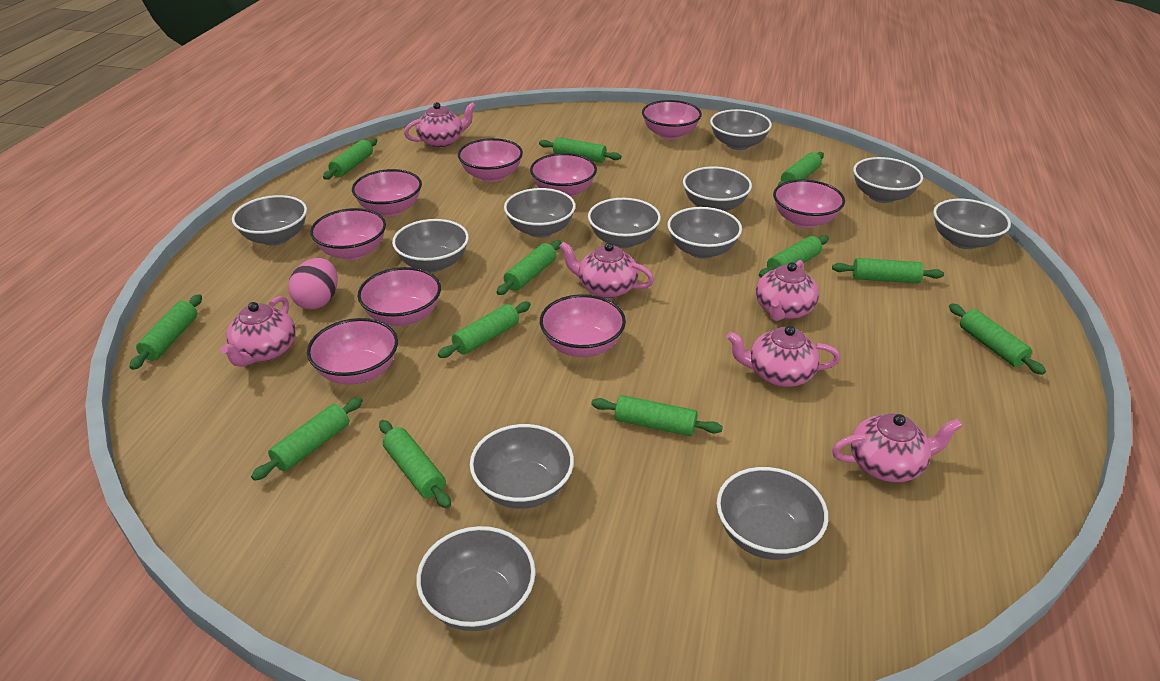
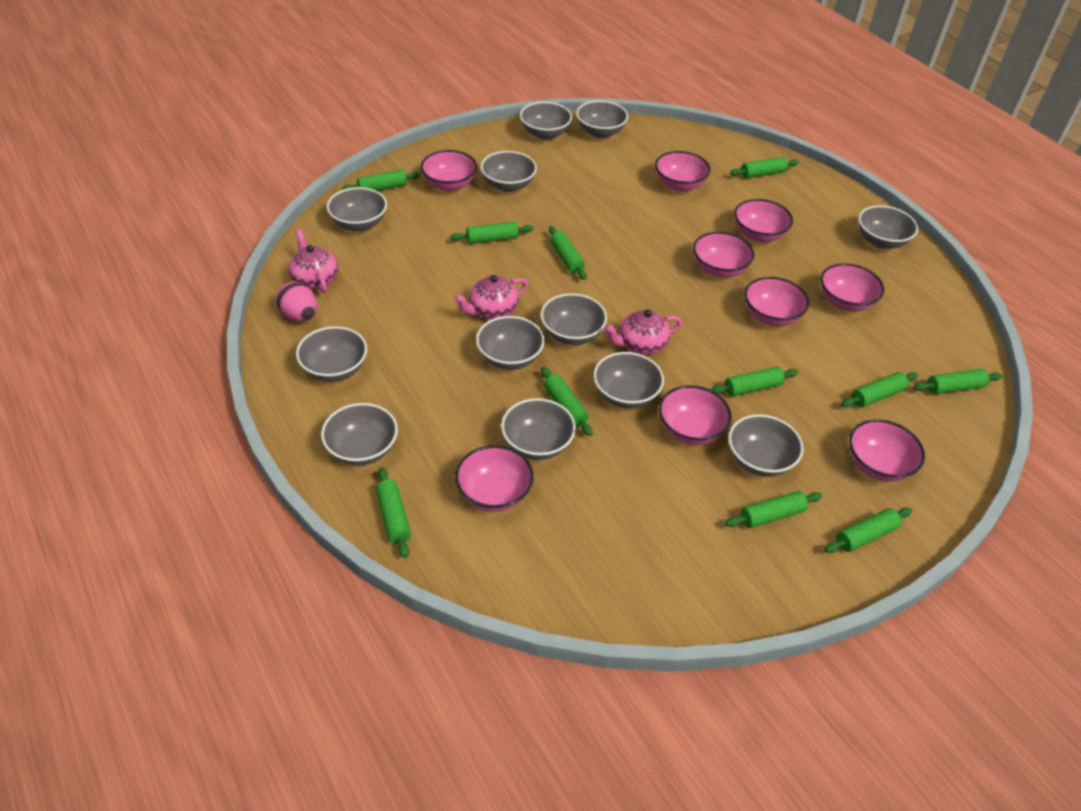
green rolling pin: [129,294,202,370] [251,397,363,481] [323,138,377,180] [379,420,451,509] [438,302,531,358] [497,240,562,295] [539,137,622,163] [591,395,723,436] [759,235,829,278] [778,152,824,185] [832,258,944,283] [949,304,1046,375] = 12 -> [342,170,421,191] [376,468,411,558] [451,222,534,244] [541,367,593,436] [549,226,587,280] [711,367,798,396] [725,491,822,528] [730,157,799,178] [824,507,912,553] [841,372,918,407] [914,369,1002,394] = 11
pink teapot: [220,296,296,367] [404,102,476,148] [559,242,654,298] [726,326,840,387] [756,260,819,321] [832,414,963,482] = 6 -> [289,230,338,293] [454,275,528,319] [604,310,682,355] = 3

